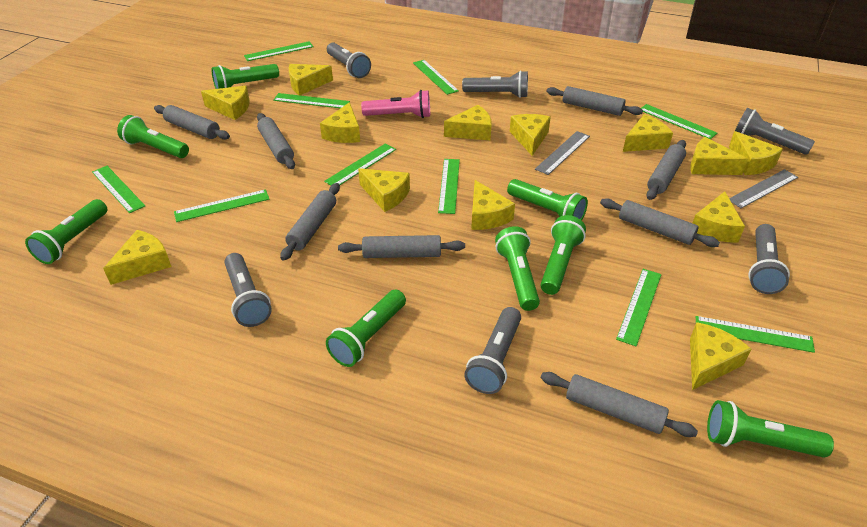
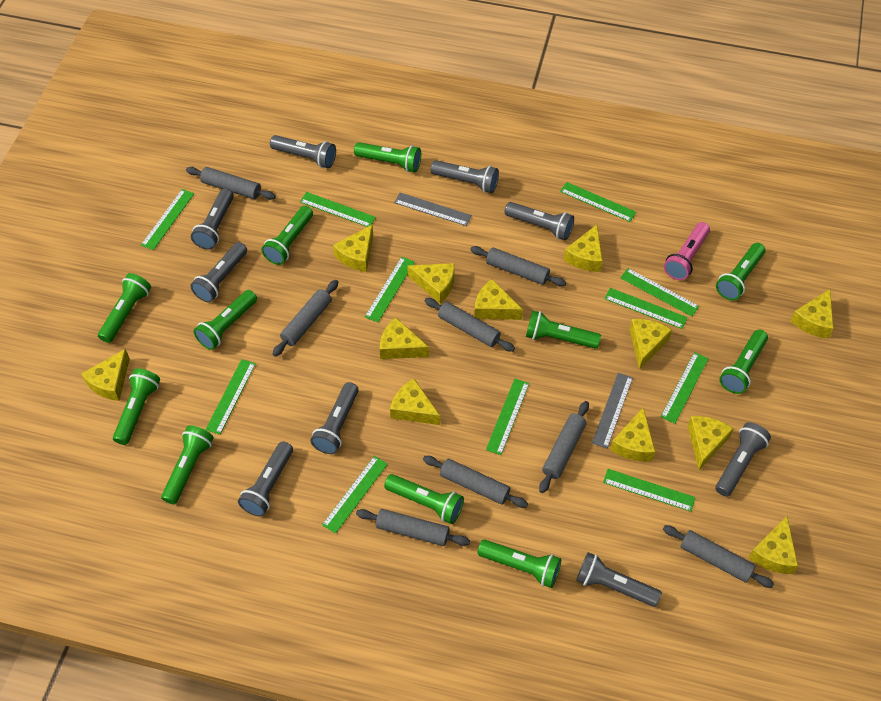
green flashlight: [25,199,107,264] [117,115,189,158] [212,64,279,89] [326,290,406,367] [495,226,540,311] [507,179,588,220] [540,215,586,295] [707,400,834,458] = 8 -> [98,273,151,343] [113,368,160,445] [161,425,214,504] [193,290,257,350] [261,206,313,265] [354,142,421,172] [384,474,464,524] [478,540,561,588] [526,311,601,349] [716,243,765,300] [720,330,768,394] = 11
green ruler: [92,166,145,213] [174,189,269,222] [244,41,314,61] [273,93,350,108] [324,144,396,185] [413,60,459,95] [438,159,460,214] [616,269,662,346] [641,104,717,139] [696,316,815,353] = 10 -> [141,189,194,250] [205,359,256,435] [300,192,376,227] [322,456,388,534] [365,257,415,322] [486,379,529,455] [560,182,636,222] [603,469,695,512] [605,288,687,329] [620,268,699,317] [661,352,709,424] = 11
grey flashlight: [224,253,272,327] [327,43,371,78] [462,70,528,98] [464,307,521,394] [735,108,815,155] [748,224,790,294] = 6 -> [190,242,247,302] [191,188,234,250] [238,441,293,516] [270,135,336,168] [310,382,359,454] [431,160,499,193] [504,202,574,240] [576,552,662,607] [715,422,771,497] = 9
yellow cheese: [103,230,172,285] [201,86,250,120] [289,64,333,95] [320,102,360,143] [358,168,410,212] [444,105,492,140] [471,180,515,230] [510,114,551,156] [623,114,673,152] [690,137,748,175] [690,322,751,390] [693,191,745,243] [729,131,783,175] = 13 -> [81,349,130,401] [333,224,373,272] [380,317,429,359] [390,379,440,425] [407,263,455,304] [474,279,523,320] [564,224,603,272] [610,407,655,462] [630,319,672,370] [688,416,734,470] [749,516,798,574] [791,289,834,339] = 12

